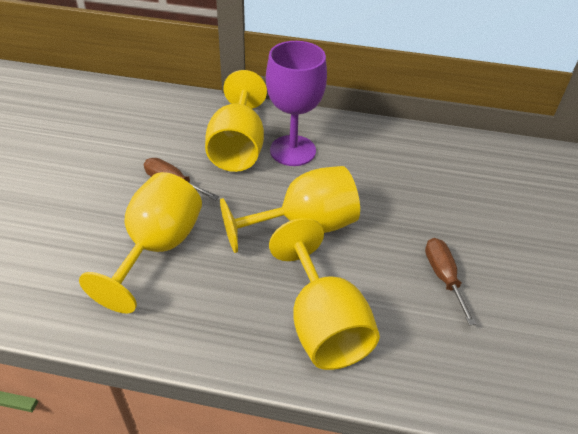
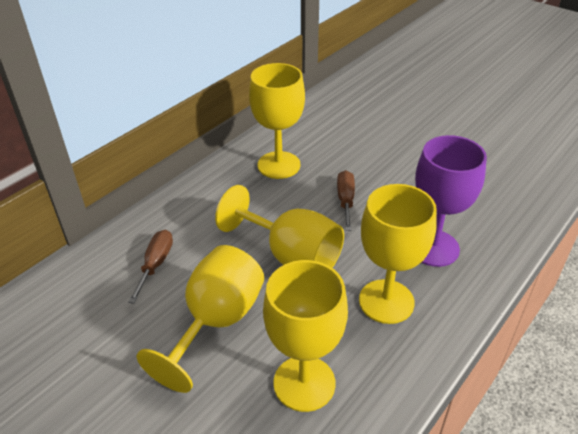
yellow goblet: [79,172,202,313] [205,70,267,172] [220,166,360,253] [269,218,380,370] = 4 -> [137,245,264,393] [215,185,344,268] [249,63,305,179] [263,260,348,412] [359,184,437,324] = 5

